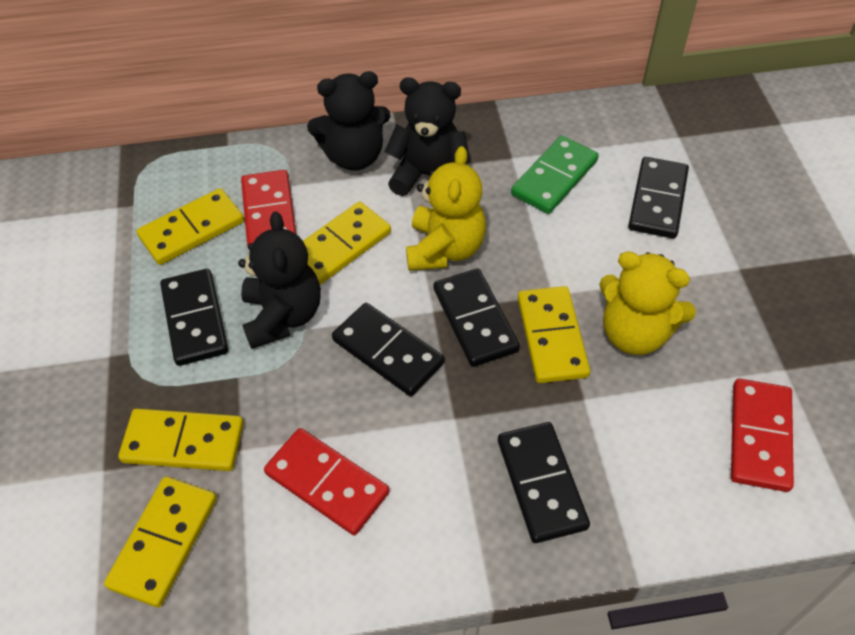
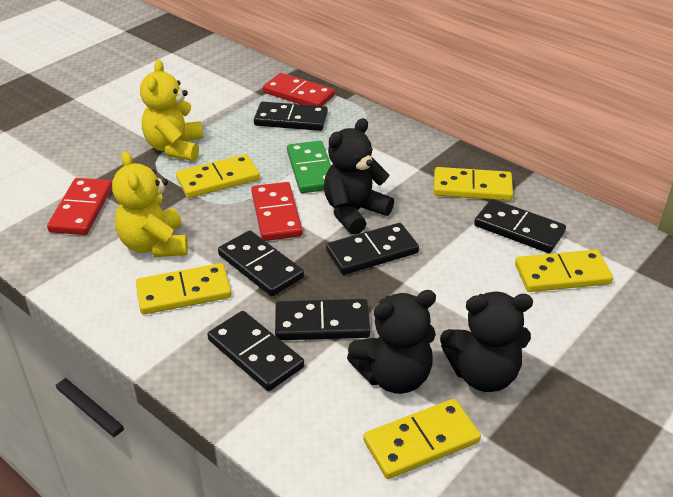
black domino: [160,269,228,366] [332,303,444,396] [433,268,520,367] [498,422,590,543] [628,157,689,239] = 5 -> [207,311,304,391] [218,230,304,296] [254,102,328,131] [275,299,370,340] [326,223,419,275] [474,199,566,253] = 6

